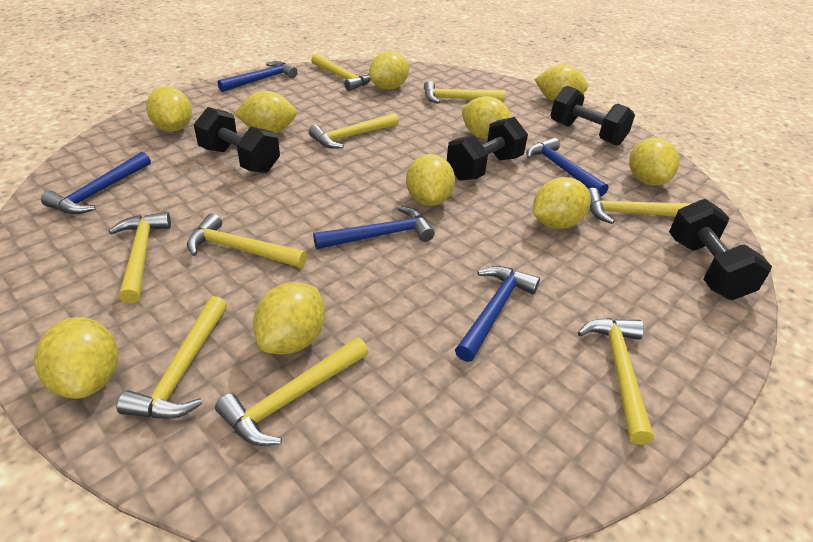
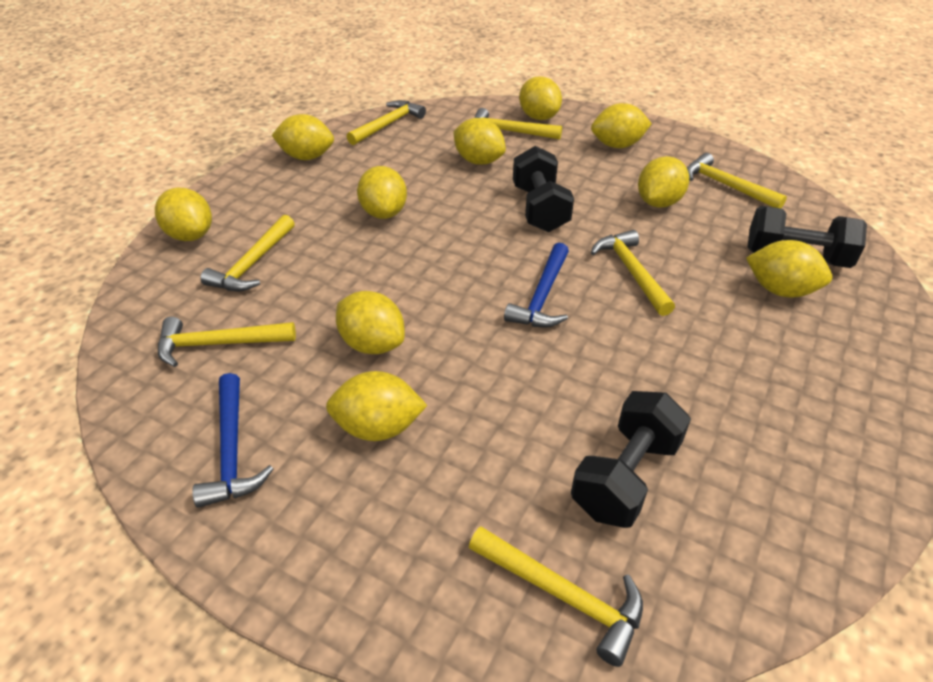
black dumbbell: [194,107,280,173] [447,117,528,181] [550,86,635,146] [669,199,772,300] = 4 -> [513,146,574,232] [571,391,691,528] [747,206,867,268] = 3
blue hammer: [41,152,151,214] [217,61,298,92] [313,206,435,249] [455,266,540,362] [526,138,608,197] = 5 -> [192,373,273,508] [504,243,569,328] = 2
yellow hammer: [109,212,171,304] [117,296,227,419] [187,214,307,268] [215,337,368,446] [309,113,399,149] [311,54,371,91] [424,81,505,104] [578,318,654,445] [588,188,692,224] = 9 -> [158,317,296,367] [201,215,295,291] [347,100,426,145] [469,527,643,667] [475,108,562,140] [591,230,675,316] [687,153,787,208] = 7

